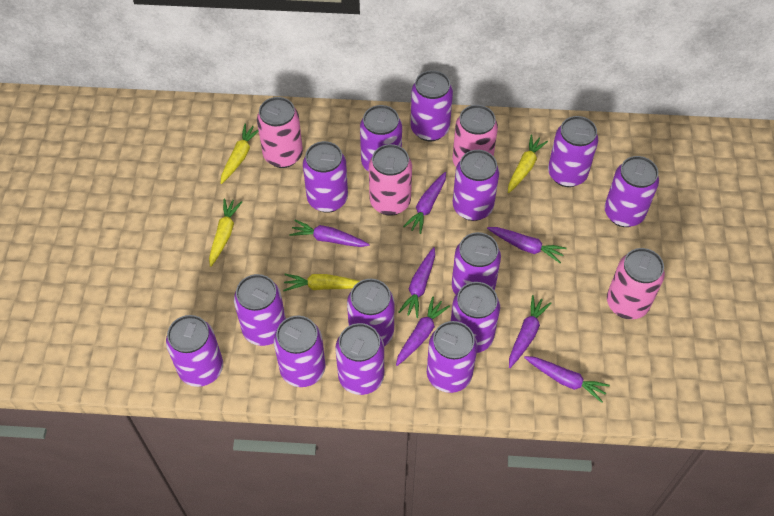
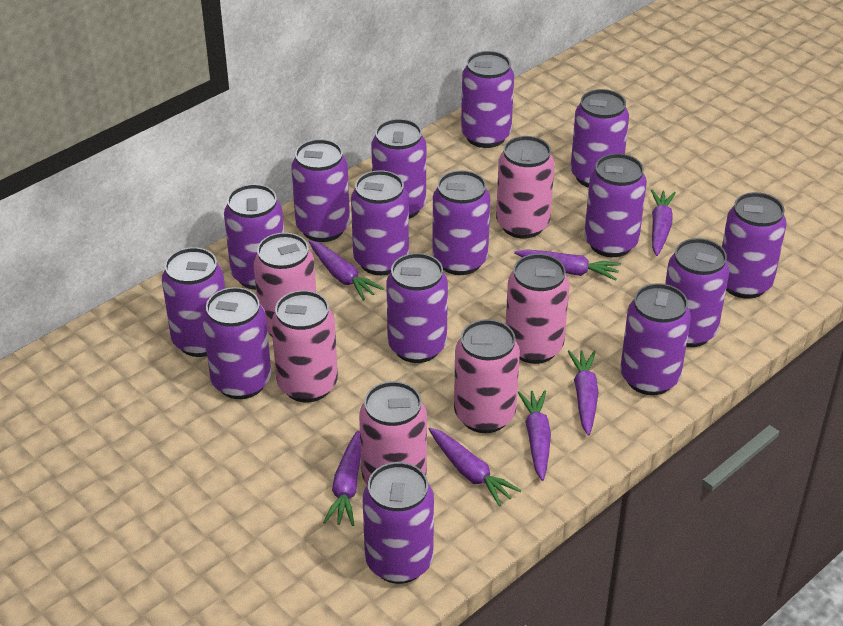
pink can: [257,97,303,168] [369,144,412,216] [452,105,498,166] [607,248,665,319] = 4 -> [254,233,316,336] [271,290,338,402] [359,381,427,485] [454,319,520,433] [496,136,554,239] [506,254,570,364] = 6
purple can: [166,315,223,387] [234,274,286,346] [274,316,325,387] [303,141,348,213] [335,323,384,395] [347,279,394,346] [360,105,402,171] [411,70,453,141] [427,321,477,393] [451,282,500,353] [452,232,501,295] [453,150,499,221] [548,116,598,187] [605,156,659,227] = 14 -> [162,247,225,357] [203,287,271,399] [224,184,284,290] [291,139,350,242] [351,170,409,275] [363,462,434,584] [371,119,426,219] [386,253,448,363] [432,170,490,275] [461,51,514,148] [571,89,629,188] [584,154,647,257] [620,283,691,395] [665,238,730,347] [722,192,787,299] = 15
yellow carrot: [209,198,242,267] [221,124,259,184] [283,274,360,291] [508,134,548,193] = 4 -> none = 0

